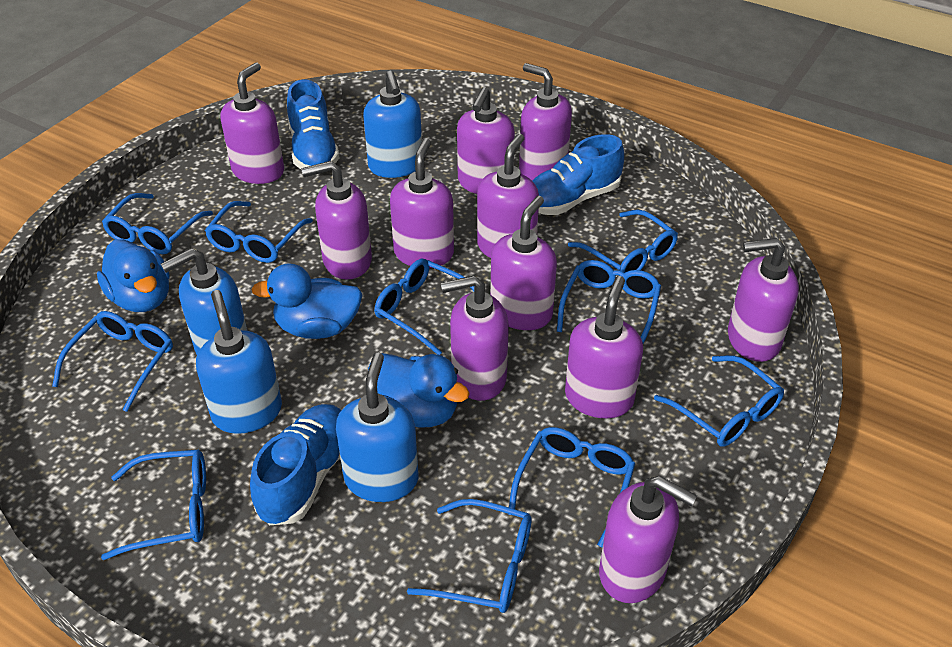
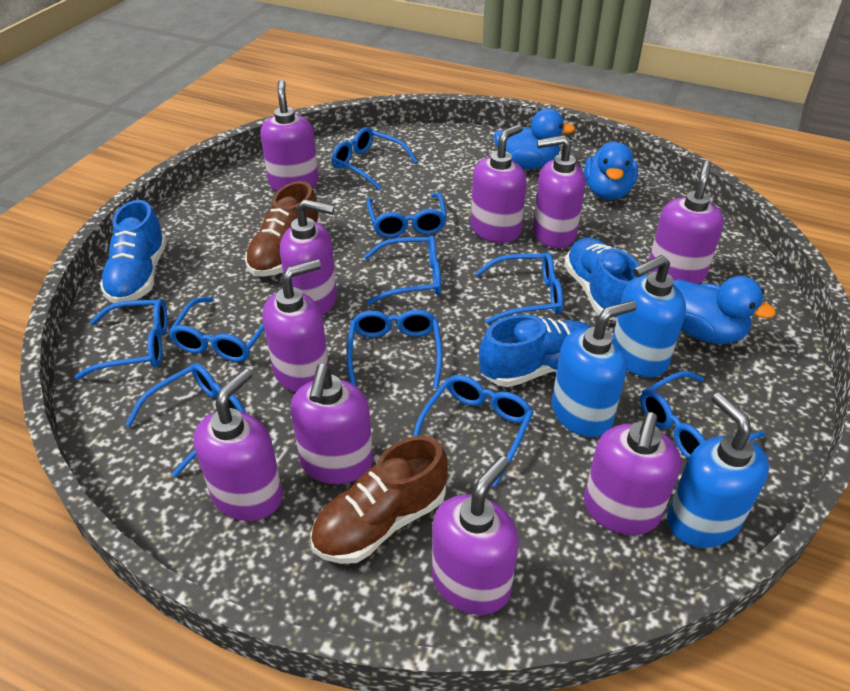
blue soap dispenser: [161,248,247,354] [196,290,282,434] [336,353,418,502] [363,71,422,178] = 4 -> [552,301,637,437] [613,255,686,377] [667,392,769,548] = 3
brown shoe: none = 0 -> [245,181,321,277] [310,436,448,564] = 2
purple soap dispenser: [221,63,284,184] [301,161,372,279] [390,138,454,268] [441,276,509,401] [457,87,515,194] [477,134,539,258] [491,196,557,330] [519,63,572,181] [565,276,643,418] [599,476,697,603] [728,238,799,362] = 11 -> [194,369,283,521] [260,80,319,191] [263,259,329,393] [280,199,337,315] [290,364,373,484] [432,456,519,615] [471,124,527,243] [533,135,585,248] [584,412,681,535] [649,160,724,284] = 10

